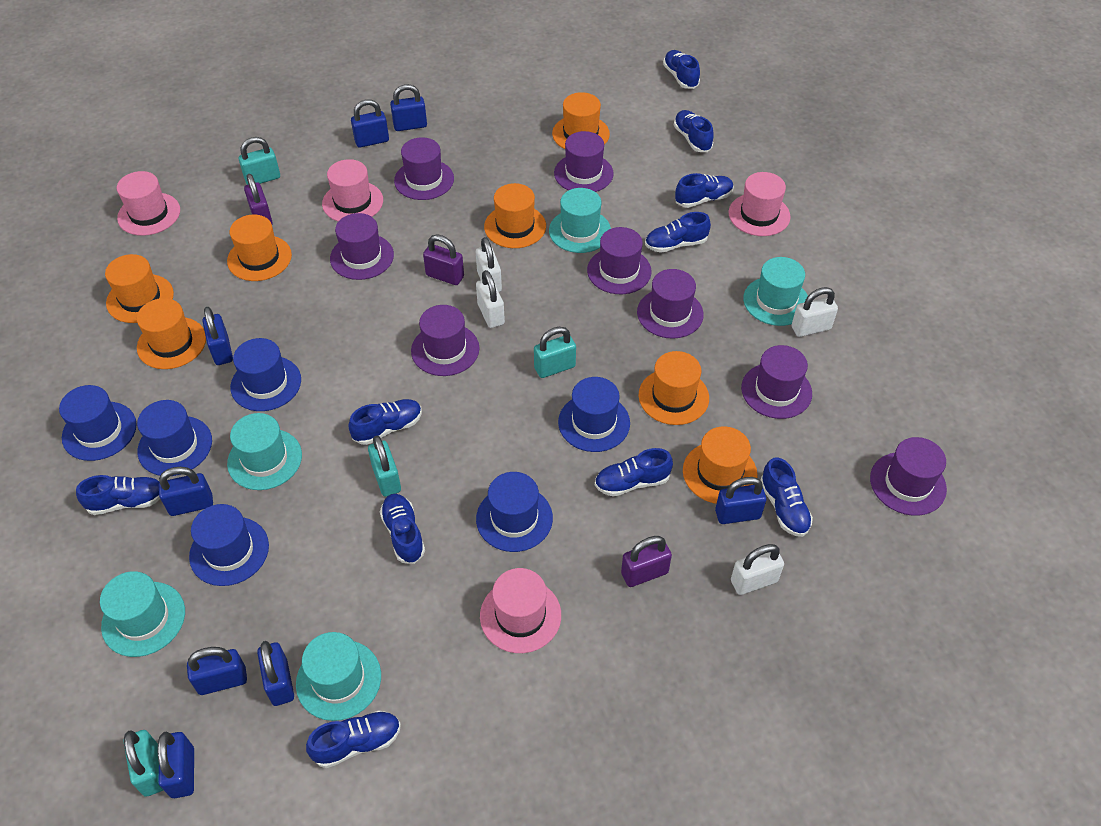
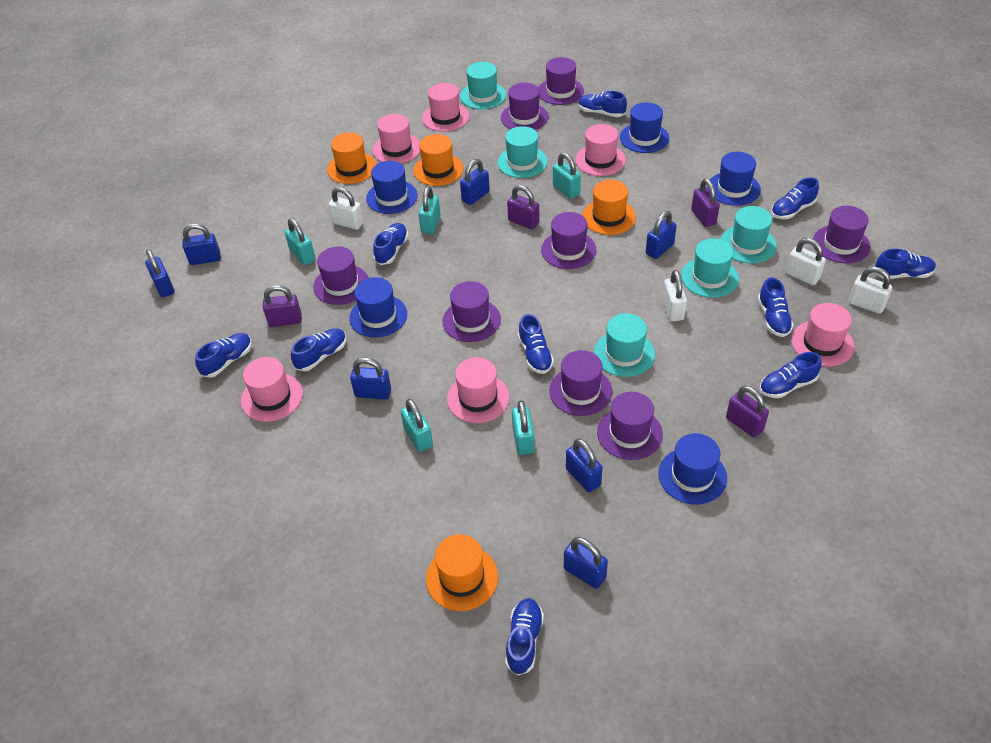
blue hat: [59,385,137,461] [137,400,212,476] [189,504,269,586] [230,338,301,411] [476,472,553,552] [558,377,630,452] = 6 -> [350,277,407,338] [366,161,418,214] [620,102,669,153] [658,433,727,505] [707,152,761,206] = 5
blue padlock: [157,731,194,798] [159,467,213,516] [187,647,247,695] [202,307,233,365] [257,641,294,706] [351,99,389,148] [390,84,427,131] [715,477,766,524] = 8 -> [145,249,175,298] [182,224,221,265] [350,358,391,400] [460,159,490,205] [564,537,608,589] [566,438,603,492] [646,211,677,259] = 7
orange hat: [105,254,174,323] [136,298,206,369] [227,215,292,281] [484,183,546,248] [552,92,610,149] [639,351,709,425] [683,426,758,504] = 7 -> [327,132,377,184] [413,134,463,186] [426,534,498,611] [582,180,636,235] = 4
pink hat: [117,171,180,236] [322,159,383,221] [480,568,561,653] [728,172,791,236] = 4 -> [241,357,303,422] [372,114,420,164] [422,83,469,132] [447,357,510,423] [575,124,626,176] [791,303,854,367] = 6
purple padlock: [244,174,273,224] [423,235,464,285] [621,536,672,587] = 3 -> [263,285,302,327] [507,185,539,230] [691,178,720,227] [726,386,769,438] = 4
turquoise padlock: [124,730,163,797] [239,137,280,185] [368,436,401,497] [534,327,576,378] = 4 -> [285,218,316,265] [401,399,433,452] [419,186,441,234] [512,400,535,455] [553,153,581,199] = 5

